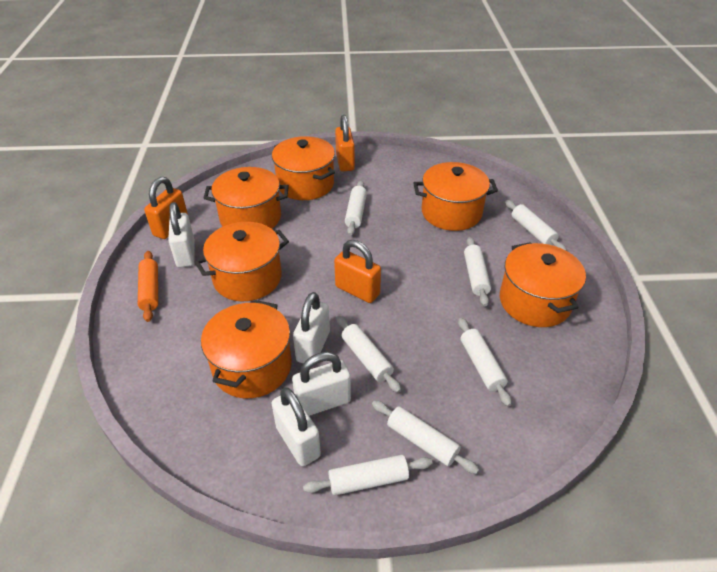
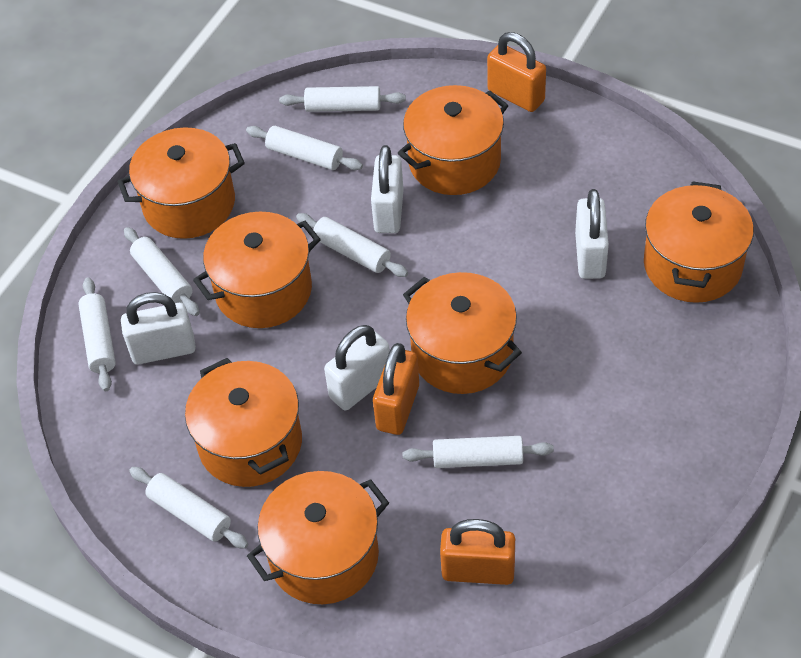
orange pot: [195,222,289,301] [201,300,292,398] [204,167,289,229] [272,136,335,200] [413,162,498,231] [500,242,586,327] = 6 -> [117,127,245,239] [185,358,302,487] [193,212,321,328] [247,471,389,604] [398,85,509,195] [403,272,522,394] [644,181,754,303] = 7
orange rolling pin: [138,251,158,322] = 1 -> none = 0

